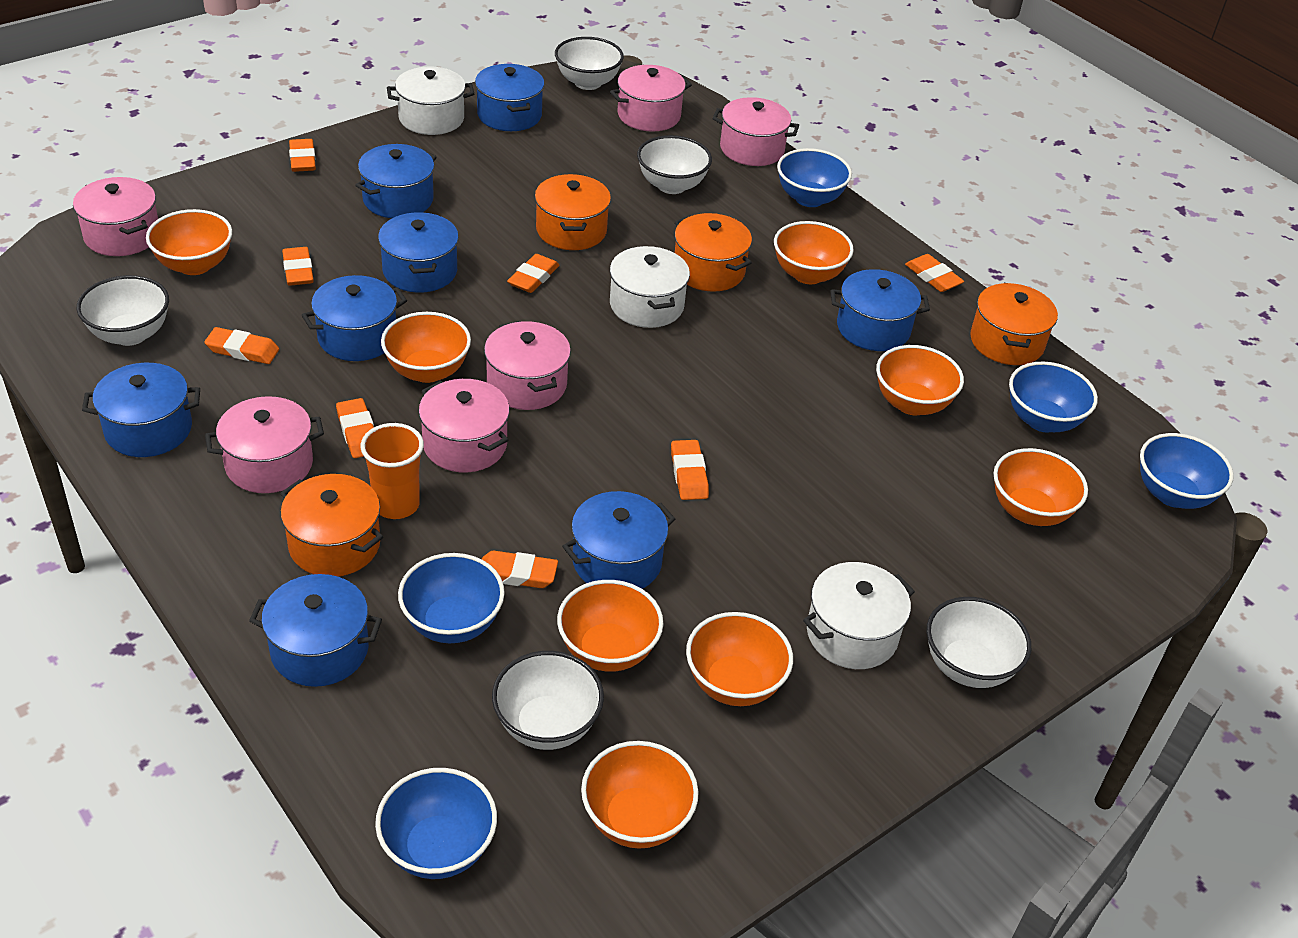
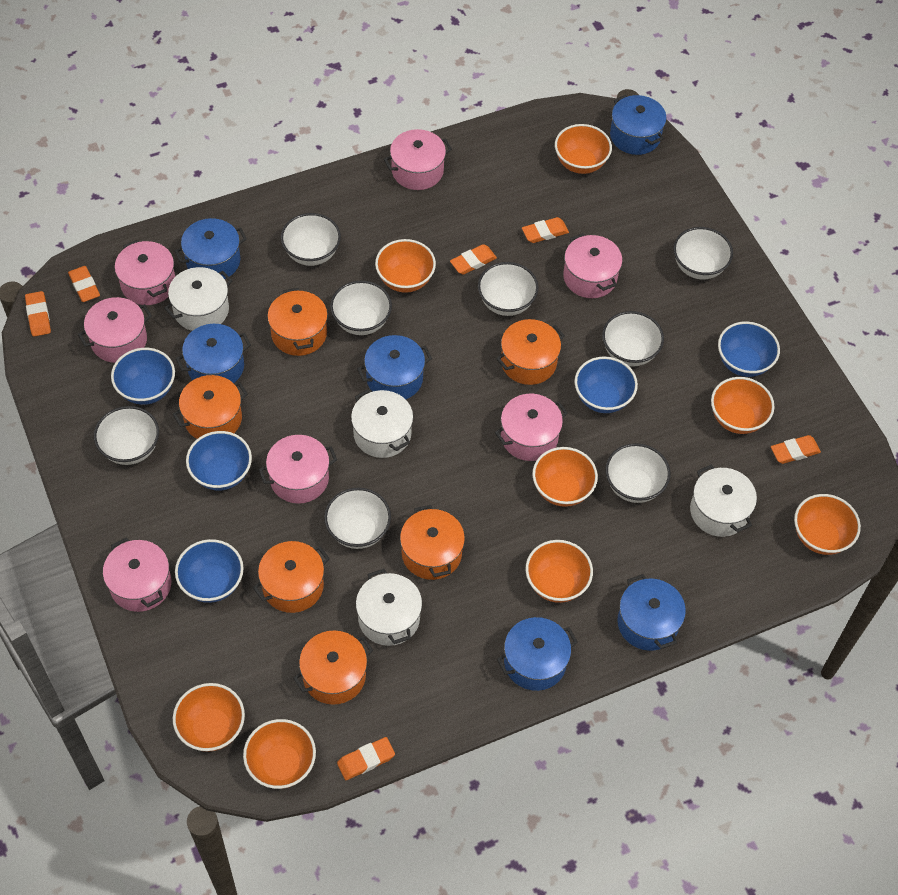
blue pot: [82,363,200,457] [249,574,382,687] [302,275,407,361] [355,144,437,218] [378,212,459,293] [475,64,544,131] [562,491,675,589] [830,269,930,351] = 8 -> [175,218,247,279] [175,324,251,383] [357,335,432,399] [497,617,578,691] [610,95,666,155] [617,574,686,651] = 6
orange cup: [360,423,424,519] = 1 -> none = 0
orange eraser: [204,327,279,364] [282,247,314,286] [289,139,316,172] [336,398,374,458] [482,551,558,588] [507,254,560,293] [671,440,709,500] [905,254,964,292] = 8 -> [25,291,51,337] [68,266,100,302] [337,737,395,780] [450,244,497,275] [522,217,569,243] [771,435,821,464] = 6
orange pot: [280,474,383,577] [535,174,611,250] [675,213,752,292] [970,283,1058,365] = 4 -> [173,375,248,439] [253,541,330,613] [267,288,328,356] [293,630,373,705] [400,505,465,580] [496,319,565,385] = 6
pink pot: [73,177,158,256] [205,396,324,493] [419,379,510,472] [484,321,571,410] [610,65,692,132] [712,97,799,166] = 6 -> [78,297,152,363] [103,537,171,612] [115,240,175,305] [259,435,337,504] [384,129,452,190] [495,394,568,461] [563,233,622,298] = 7
white bowl: [77,275,169,346] [492,651,604,750] [555,37,624,90] [637,135,712,194] [927,597,1031,688] = 5 -> [94,406,159,465] [281,213,341,266] [324,488,391,549] [330,280,392,335] [478,262,539,316] [602,311,664,367] [605,443,671,503] [673,227,733,279] = 8
white pot: [387,67,474,135] [610,246,690,328] [803,562,915,669] = 3 -> [164,267,233,331] [351,389,413,458] [356,569,422,646] [690,465,757,537] = 4

